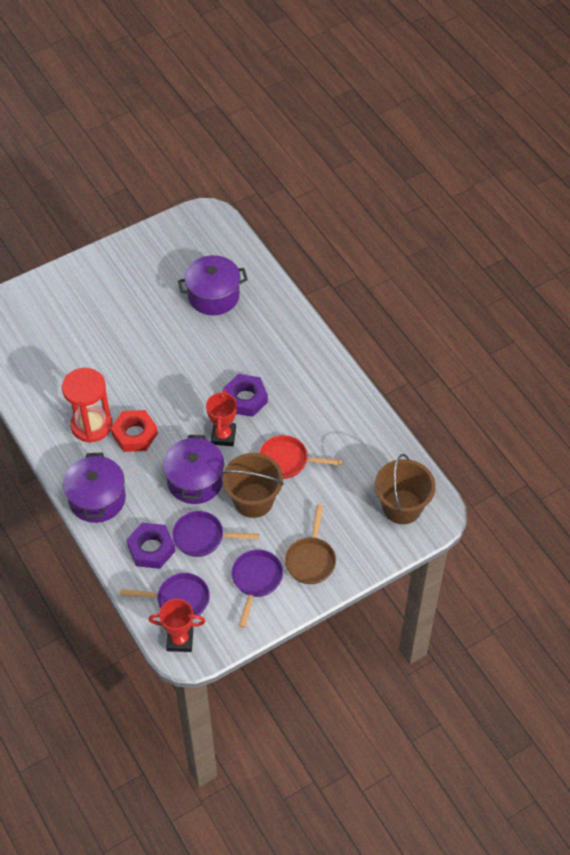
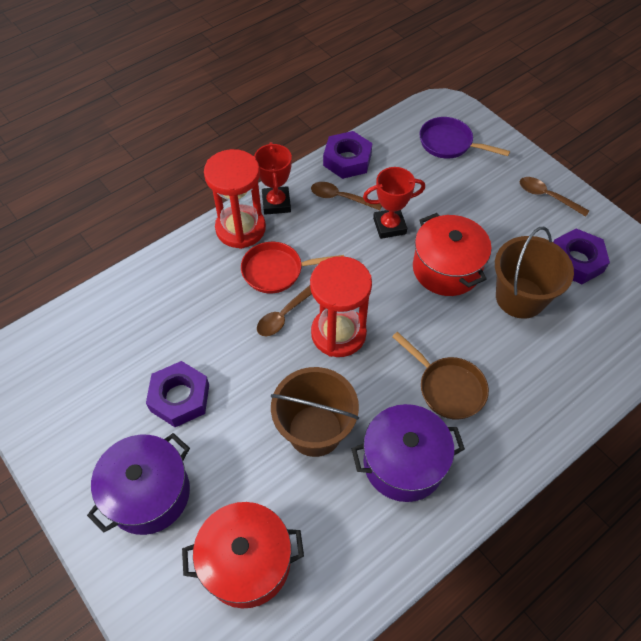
brown spoon: none = 0 -> [257,285,312,336] [311,182,382,210] [520,177,589,217] = 3
purple nut: [127,523,175,569] [223,374,268,417] = 2 -> [146,361,209,427] [323,131,372,179] [553,228,610,284] = 3
purple pan: [120,573,210,619] [172,511,259,557] [231,549,283,628] = 3 -> [420,117,510,159] = 1
purple pot: [63,452,126,523] [163,435,224,504] [178,255,248,315] = 3 -> [87,433,190,535] [351,404,465,502] = 2
red hourglass: [62,368,113,443] = 1 -> [204,149,266,249] [310,256,372,357] = 2
red nut: [111,410,158,452] = 1 -> none = 0
red pot: none = 0 -> [182,502,304,608] [413,213,492,296] = 2

